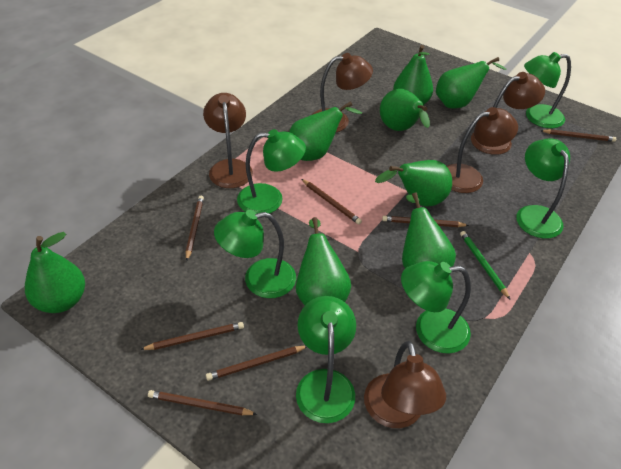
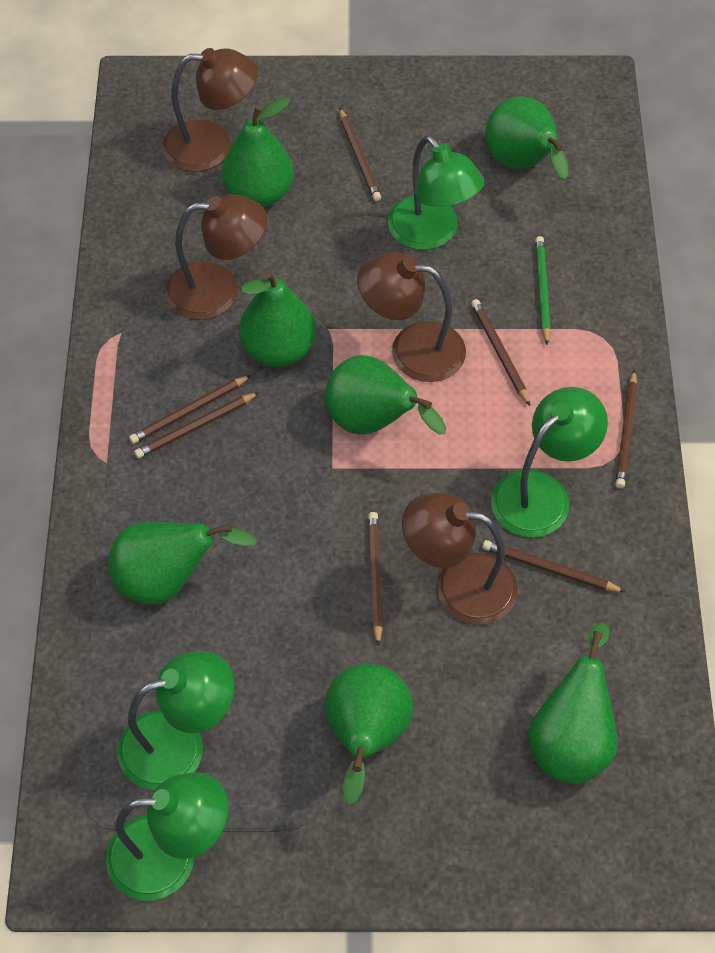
brown lamp: [203,93,253,188] [312,53,373,132] [364,341,446,428] [447,107,518,193] [471,72,545,155] = 5 -> [162,48,258,172] [165,194,267,320] [357,252,466,382] [402,493,518,625] = 4
green lamp: [214,210,296,298] [237,129,306,214] [296,296,356,423] [401,261,471,354] [516,139,570,239] [524,52,571,128] = 6 -> [106,772,229,901] [118,651,234,790] [388,135,484,250] [491,387,608,538] = 4
green pear: [25,232,85,313] [289,101,362,161] [296,217,351,305] [375,160,452,207] [380,89,430,131] [393,45,433,105] [402,192,456,268] [436,57,506,108] = 8 -> [108,522,257,605] [221,97,294,207] [239,271,316,367] [324,664,413,804] [325,355,446,435] [485,96,569,179] [528,622,618,784] = 7

